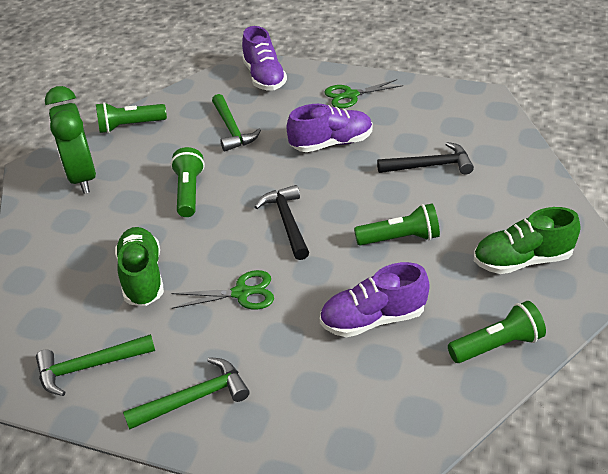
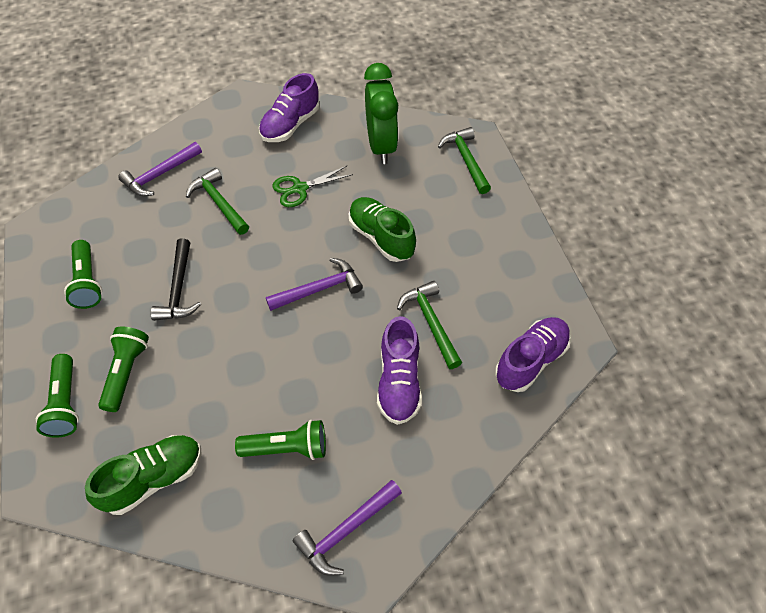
black hammer: [255,185,309,260] [377,142,474,175] = 2 -> [151,238,201,321] = 1
green scissors: [171,270,274,310] [324,79,403,108] = 2 -> [272,166,353,207] = 1
purple hammer: none = 0 -> [118,142,202,196] [266,258,363,311] [293,480,402,576] = 3

